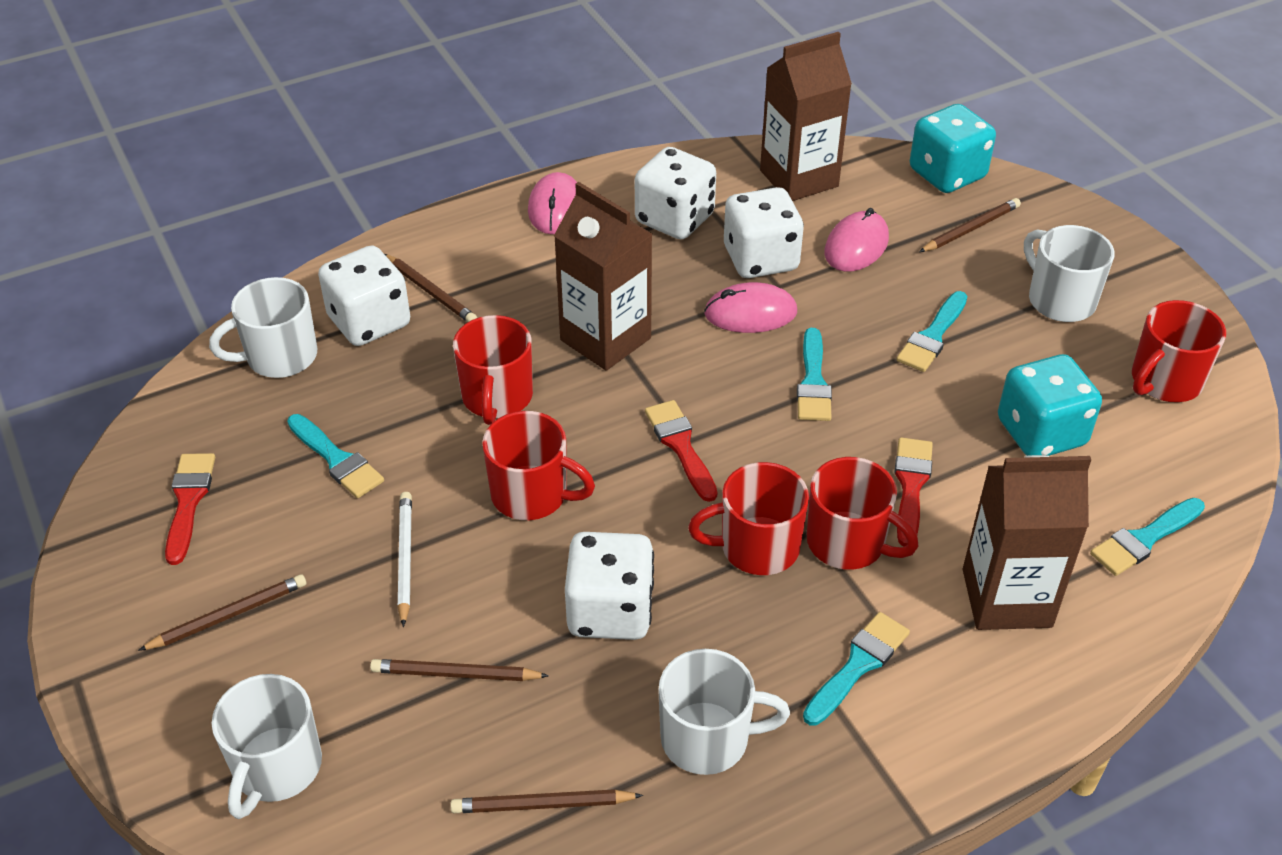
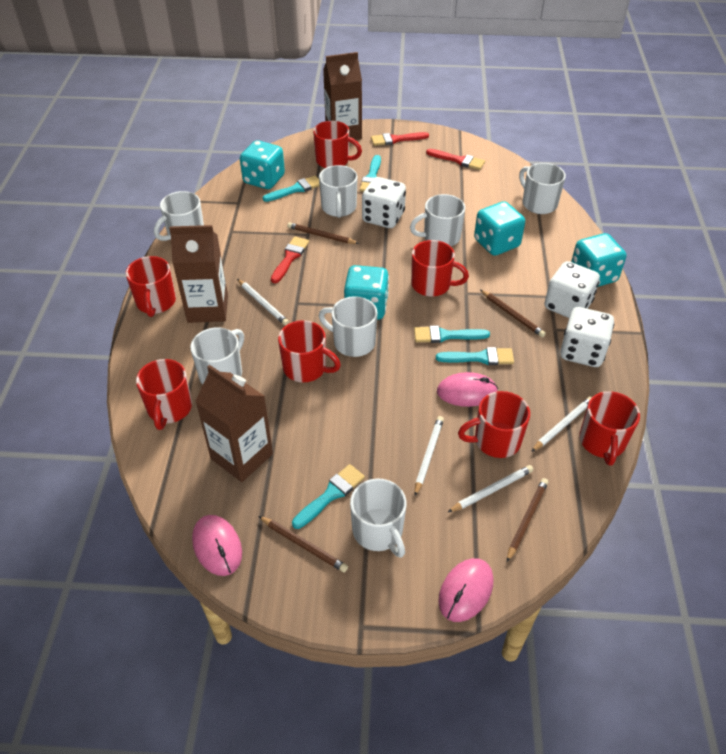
brown pencil: [138,574,306,651] [370,659,549,681] [385,254,477,322] [450,789,643,813] [919,198,1021,252] = 5 -> [258,516,348,573] [287,222,359,244] [481,290,546,337] [507,478,548,562] = 4
red mug: [453,315,533,425] [482,411,595,520] [688,462,809,575] [807,457,919,570] [1132,300,1226,402] = 5 -> [126,256,176,317] [136,359,192,430] [278,320,341,382] [313,121,362,168] [411,240,469,297] [458,391,530,458] [579,391,640,466] = 7
turquoise dice: [910,104,996,193] [998,354,1102,456] = 2 -> [240,140,285,189] [344,265,389,320] [474,201,525,256] [571,233,626,287] = 4
white dice: [318,245,410,346] [565,532,654,640] [635,147,716,239] [724,187,804,278] = 4 -> [362,177,406,228] [544,261,600,318] [560,307,614,367] = 3
white mug: [209,277,317,378] [212,674,322,819] [658,649,790,775] [1024,225,1114,322] = 4 -> [154,191,204,241] [190,328,244,384] [319,165,358,218] [319,296,378,357] [350,479,406,558] [410,194,465,246] [519,163,566,214] = 7
white pencil: [397,492,412,627] = 1 -> [237,279,289,326] [414,416,444,496] [447,465,533,513] [531,397,592,452] = 4

